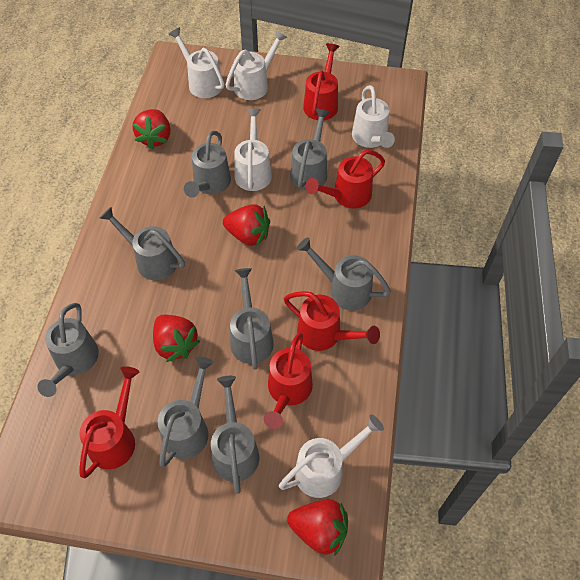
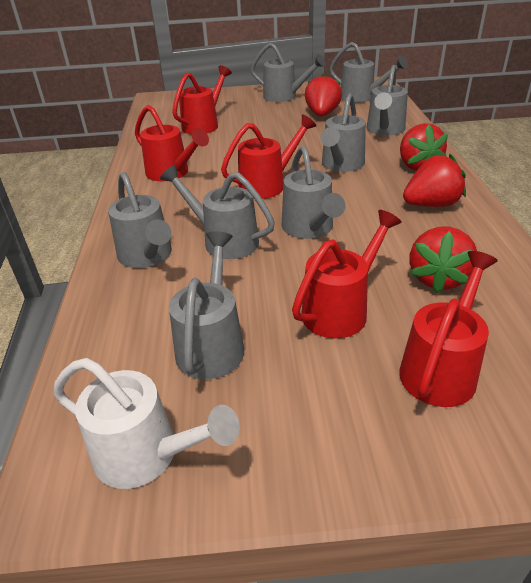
white watering can: [168,27,224,98] [226,30,287,100] [234,109,272,191] [279,415,384,498] [352,85,395,148] = 5 -> [53,358,240,489] = 1

